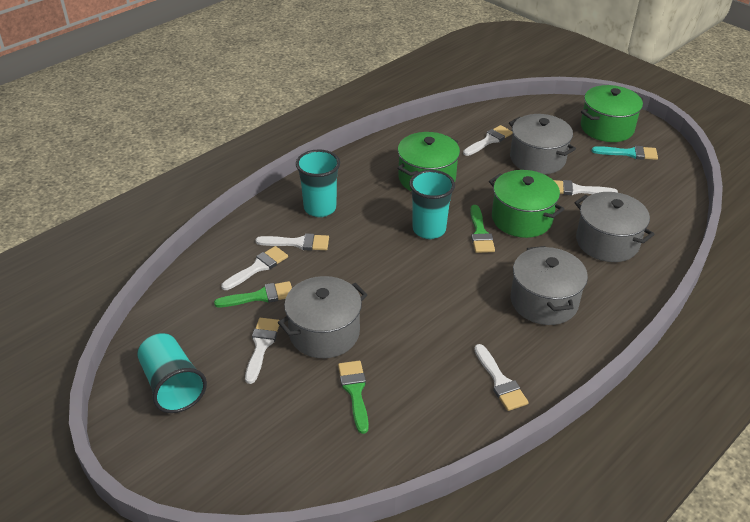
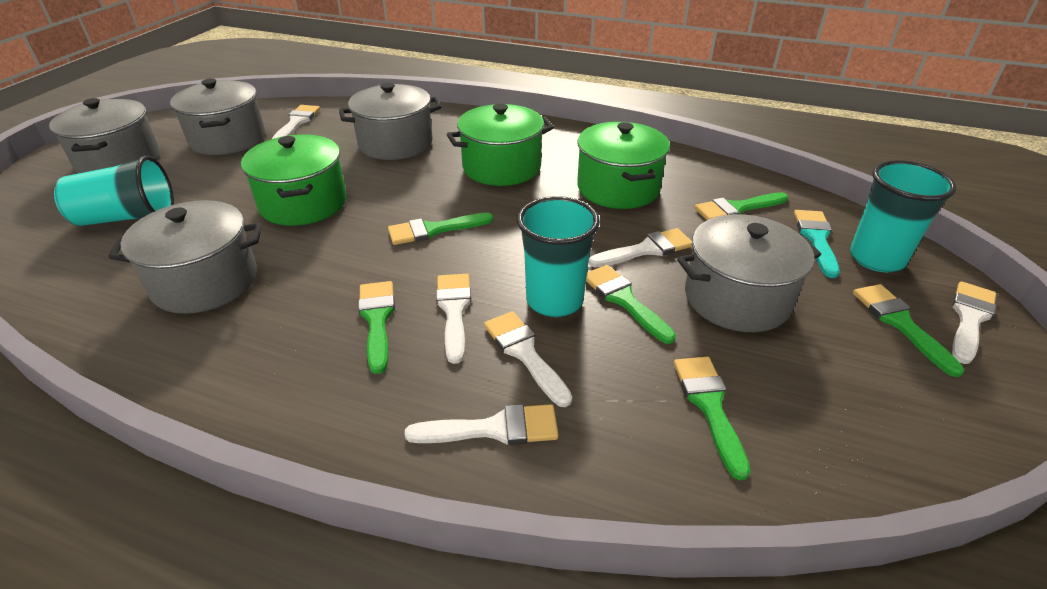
green brush: [214,281,292,307] [338,361,369,434] [470,205,495,253] = 3 -> [358,281,395,374] [388,213,493,245] [586,265,676,344] [674,357,751,480] [695,192,788,220] [853,284,964,377] = 6
grey pot: [278,276,367,358] [509,114,576,174] [511,246,588,325] [575,192,655,262] = 4 -> [49,98,160,174] [108,200,262,314] [170,79,265,155] [339,83,442,160] [677,214,821,332] = 5

